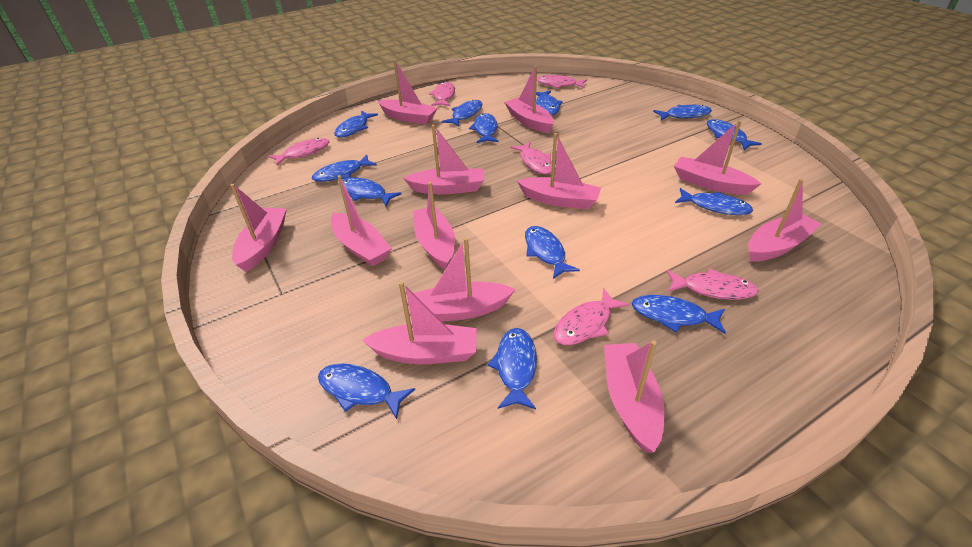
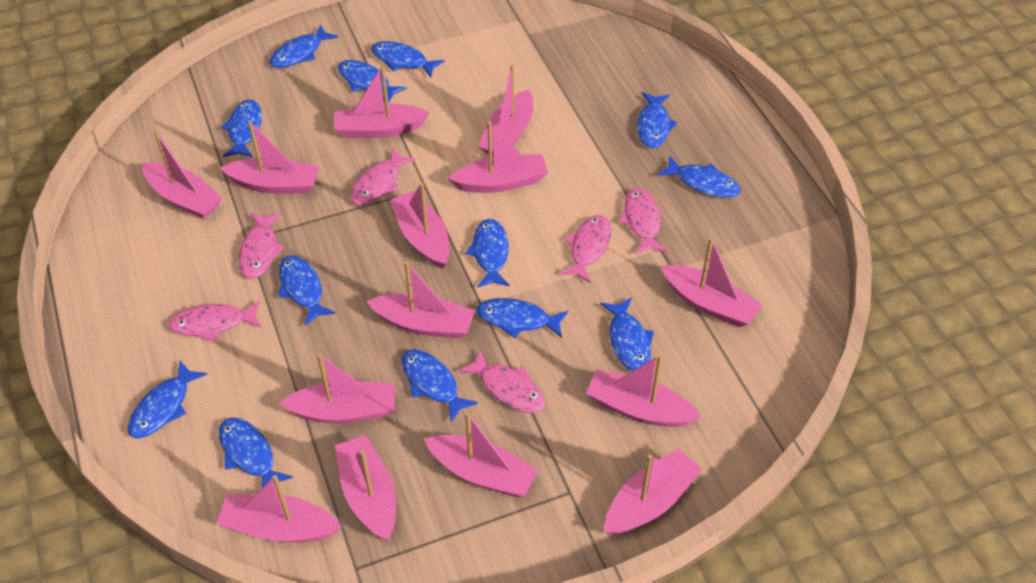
pink boat: [230,184,287,272] [331,175,392,266] [362,281,477,364] [378,60,438,124] [403,125,485,194] [413,182,455,270] [414,238,515,321] [504,65,554,133] [517,133,601,209] [604,341,665,453] [674,120,761,195] [748,179,821,262] = 12 -> [142,131,222,219] [216,475,342,543] [220,121,320,194] [279,353,395,423] [334,65,430,138] [335,435,396,540] [366,261,475,339] [390,183,450,269] [424,412,538,497] [448,121,548,193] [478,64,533,156] [586,354,702,427] [604,449,702,535] [661,237,762,327] = 14

